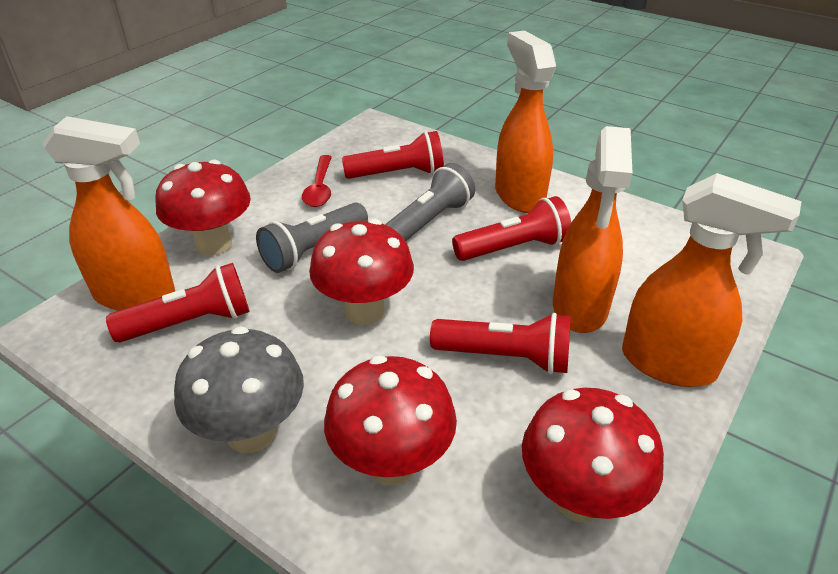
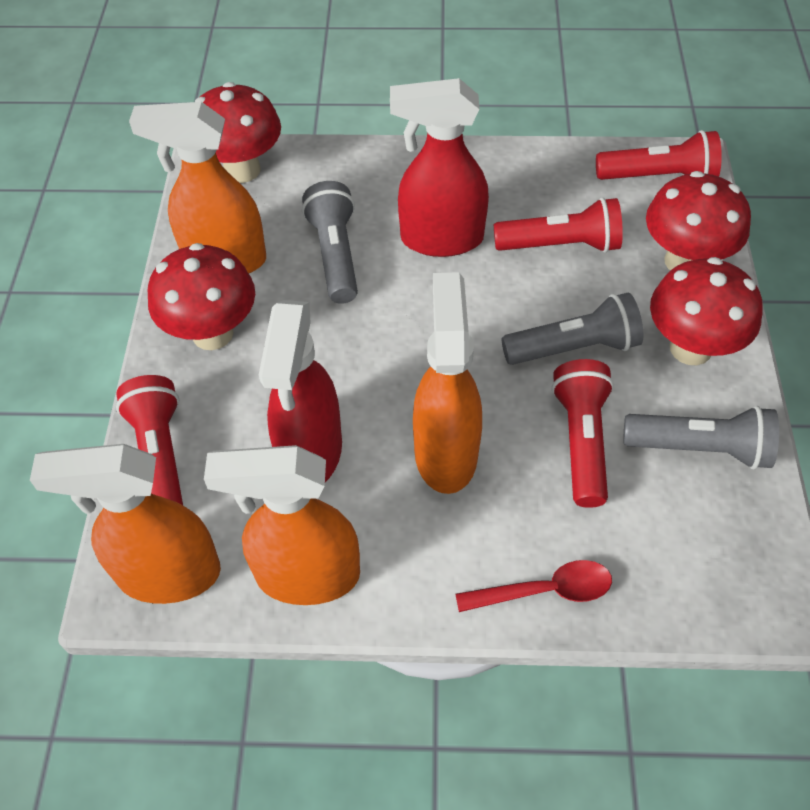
grey flashlight: [256,202,368,273] [385,163,475,241] = 2 -> [302,181,358,304] [502,293,643,365] [623,406,779,470] = 3
grey mushroom: [174,326,304,453] = 1 -> none = 0
red spray bottle: none = 0 -> [259,300,342,482] [390,78,489,257] = 2

